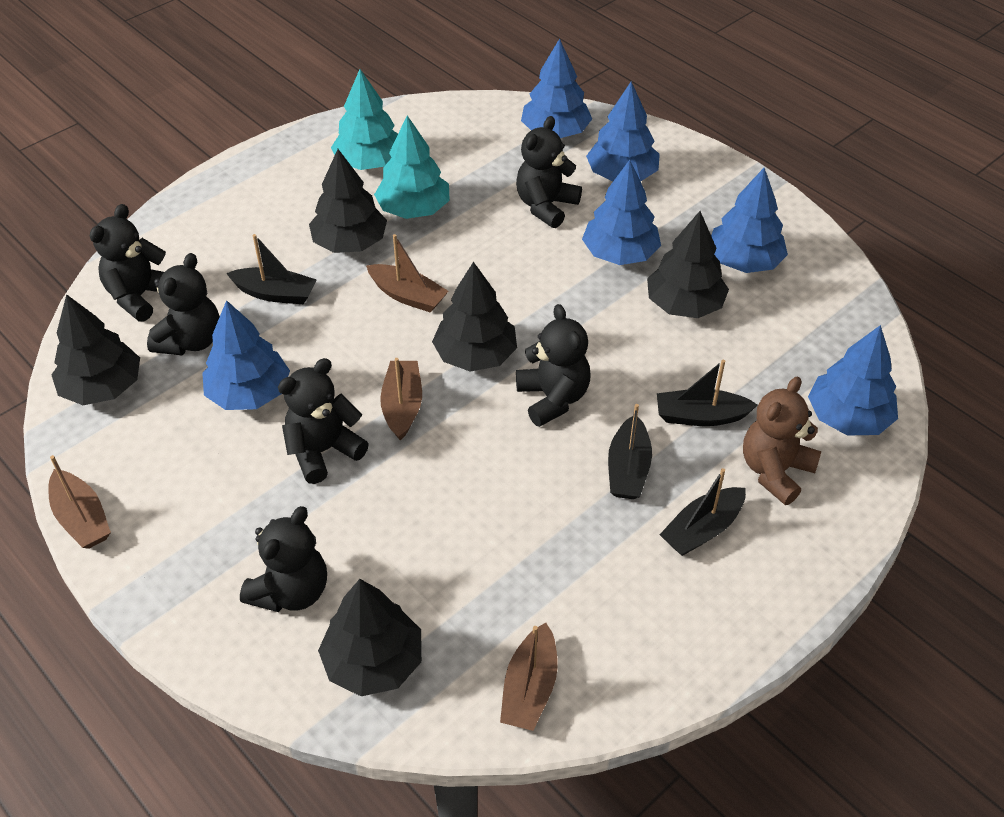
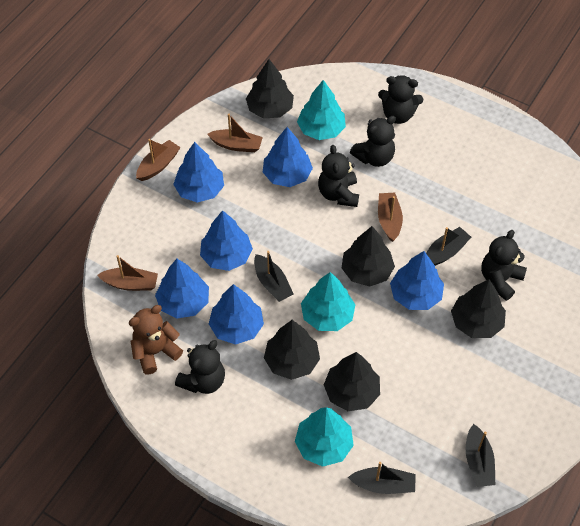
black teddy bear: [90,204,166,322] [147,253,220,355] [240,506,327,612] [278,358,369,484] [516,116,582,228] [516,304,591,427] = 6 -> [175,340,225,394] [318,145,359,207] [350,116,396,167] [378,75,423,124] [481,230,527,301] = 5
turquoise tree: [331,69,398,170] [374,115,450,219] = 2 -> [295,407,354,467] [297,80,346,140] [301,272,356,331] = 3

